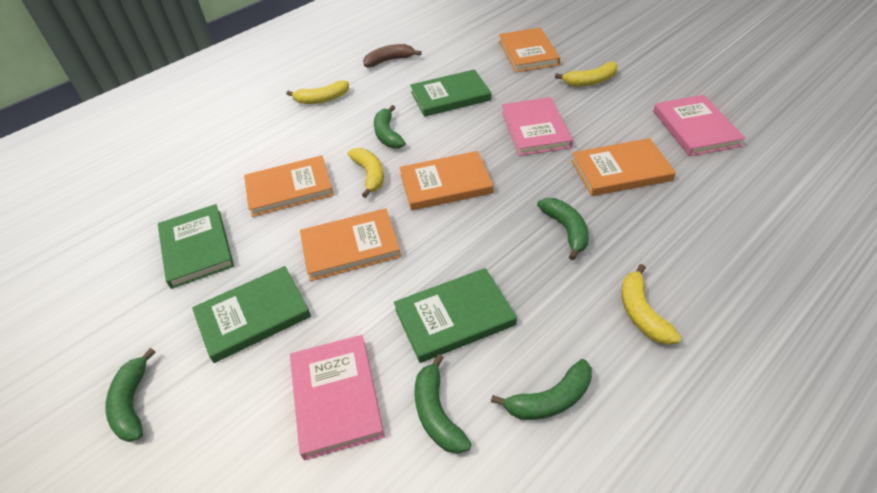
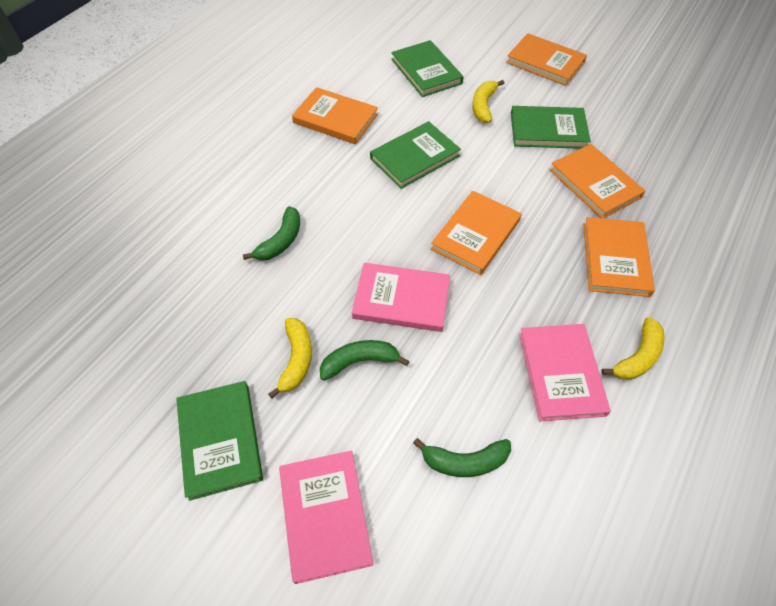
brown banana: [363,44,422,67] = 1 -> none = 0
green banana: [106,348,156,442] [374,105,406,148] [414,354,471,454] [491,359,592,420] [537,198,589,260] = 5 -> [243,206,300,261] [320,340,409,381] [413,438,511,477] = 3
yellow banana: [286,81,349,104] [348,148,384,198] [555,62,618,87] [621,264,681,345] = 4 -> [268,318,312,399] [472,80,504,123] [601,317,665,380] = 3

